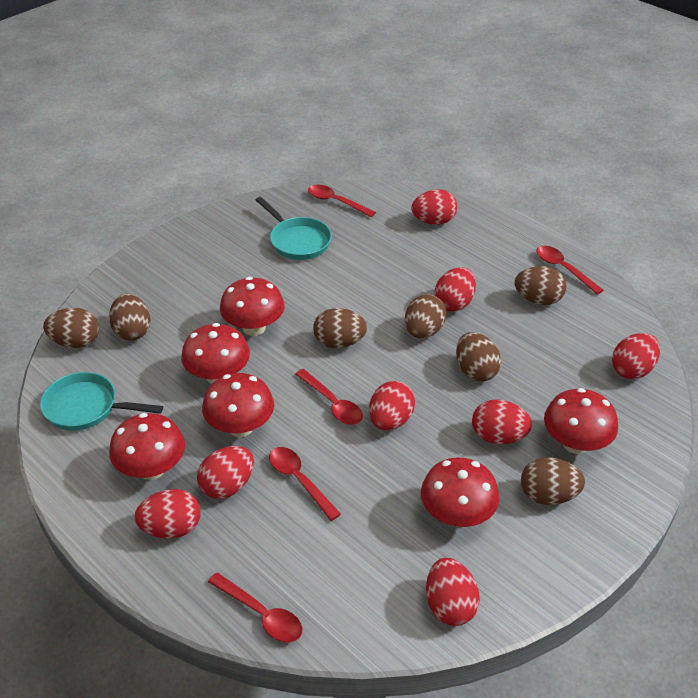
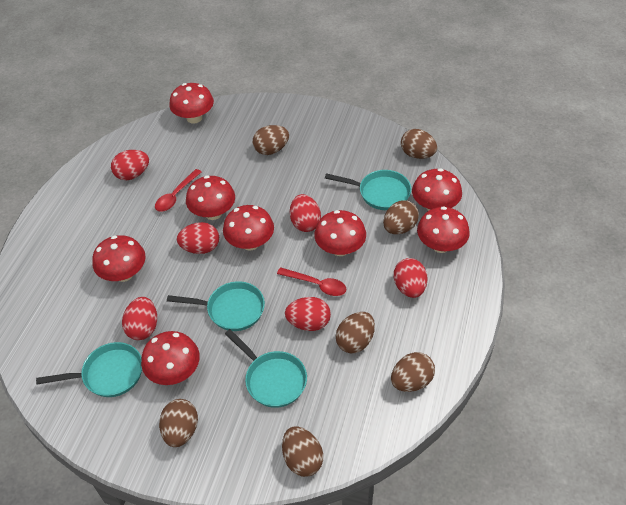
red egg: [135,489,201,539] [197,446,254,499] [369,381,415,430] [411,189,457,225] [426,558,480,626] [435,267,476,312] [472,399,532,444] [612,333,660,379] = 8 -> [111,150,149,180] [122,297,157,340] [177,222,219,254] [285,297,331,331] [290,194,321,232] [394,258,427,298] = 6
red mushroom: [109,413,185,480] [181,323,250,384] [202,373,274,437] [220,277,284,336] [421,458,499,527] [544,388,618,454] = 6 -> [92,235,146,282] [141,331,200,385] [169,83,214,124] [186,175,235,220] [223,205,274,250] [314,210,366,256] [412,168,462,211] [417,206,470,253] = 8
red spoon: [208,572,303,642] [269,447,341,521] [295,369,363,425] [308,185,376,217] [536,246,603,295] = 5 -> [155,169,201,212] [277,267,346,296] = 2
turquoise pan: [40,372,163,431] [256,197,332,260] = 2 -> [36,342,142,397] [167,281,265,331] [225,329,307,408] [325,170,411,210] = 4

